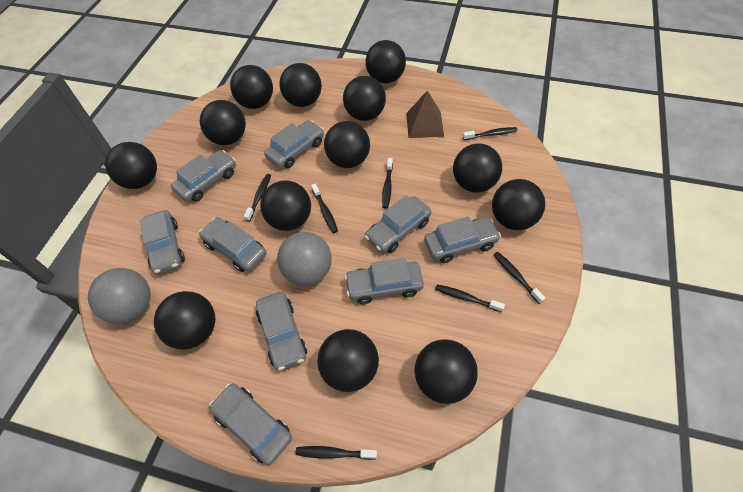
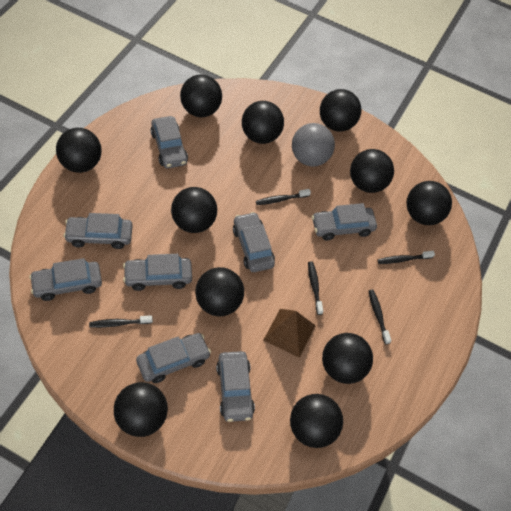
black ball: [105,142,157,189] [154,291,216,350] [200,100,246,145] [230,65,273,109] [260,180,311,231] [279,63,322,107] [317,329,379,392] [324,121,370,168] [343,76,386,121] [365,40,406,83] [414,339,478,404] [453,143,502,193] [492,179,545,230] = 13 -> [56,128,102,173] [114,382,168,437] [171,187,217,233] [180,74,222,117] [195,267,244,316] [242,101,284,144] [290,394,343,448] [320,89,361,132] [322,333,373,384] [350,149,394,193] [407,181,452,225] = 11
black toothbrush: [244,174,271,222] [295,446,377,460] [311,183,338,233] [382,158,393,208] [435,284,505,312] [463,127,518,140] [494,252,545,304] = 7 -> [89,315,153,328] [256,189,311,205] [308,261,323,315] [369,290,391,344] [378,251,435,264] = 5
grey ball: [88,268,150,324] [277,232,332,286] = 2 -> [292,123,335,167] = 1
grey car: [140,210,185,274] [171,150,236,202] [199,217,267,272] [209,383,292,465] [256,292,307,371] [264,120,324,168] [344,258,424,304] [365,195,432,253] [424,217,501,263] = 9 -> [29,258,102,301] [63,213,133,249] [123,254,192,291] [136,333,211,383] [151,116,188,168] [216,351,255,422] [233,212,275,272] [312,203,377,241] = 8

